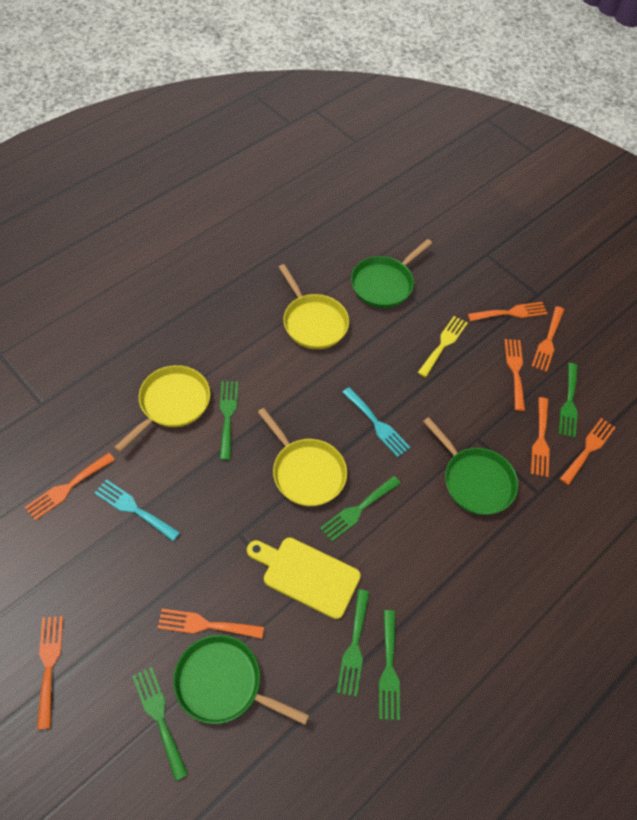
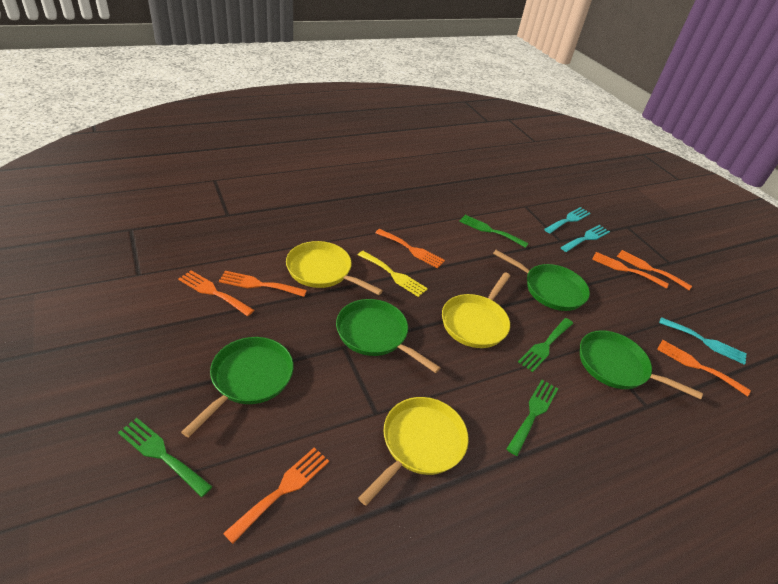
green fork: [133,667,188,781] [220,381,238,460] [320,476,401,541] [337,589,369,697] [379,610,400,720] [559,363,578,438] = 6 -> [118,418,212,497] [459,215,529,248] [507,380,558,456] [518,318,573,372] = 4
green pan: [173,635,309,725] [351,239,432,308] [423,417,518,515] = 3 -> [181,337,294,438] [336,299,440,373] [493,250,590,311] [580,330,703,399] = 4
orange fork: [25,453,115,521] [37,616,63,730] [157,609,264,639] [468,302,548,321] [505,339,525,411] [531,397,550,477] [532,306,564,372] [560,418,616,485] = 8 -> [178,270,254,316] [219,271,307,297] [223,447,329,544] [375,229,445,268] [592,252,669,289] [617,250,692,290] [657,340,751,396] = 7
turquoise fork: [94,479,180,541] [342,387,410,457] = 2 -> [544,207,590,234] [561,225,610,252] [659,317,747,365] = 3
yellow cutting board: [247,537,361,619] = 1 -> none = 0

